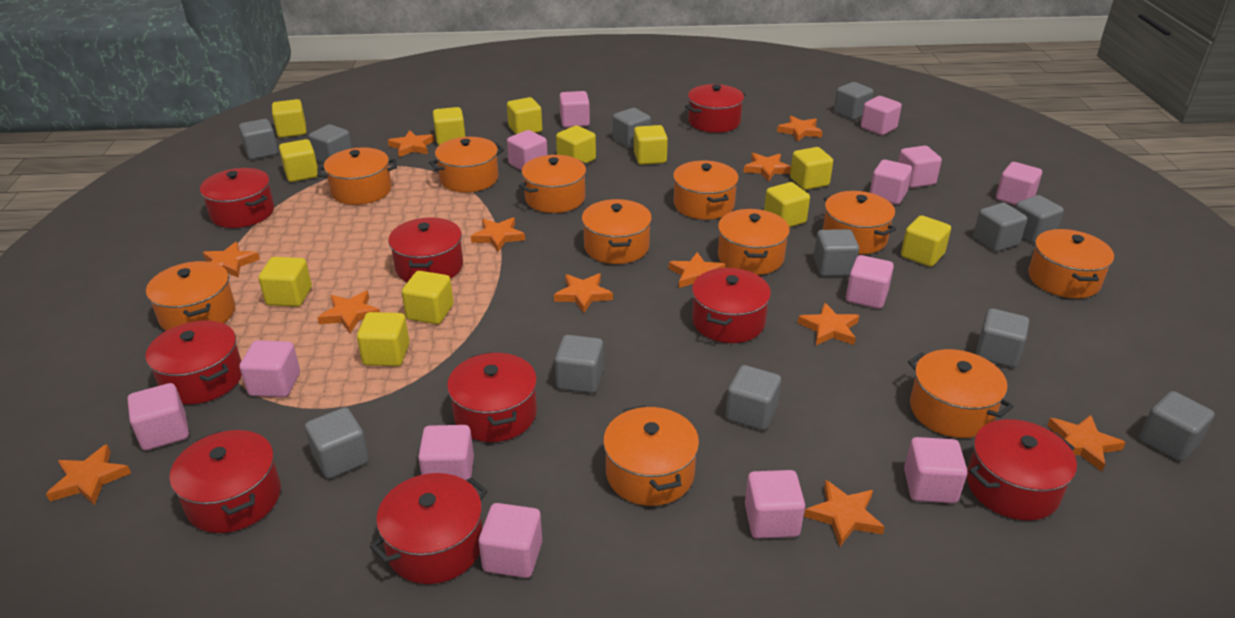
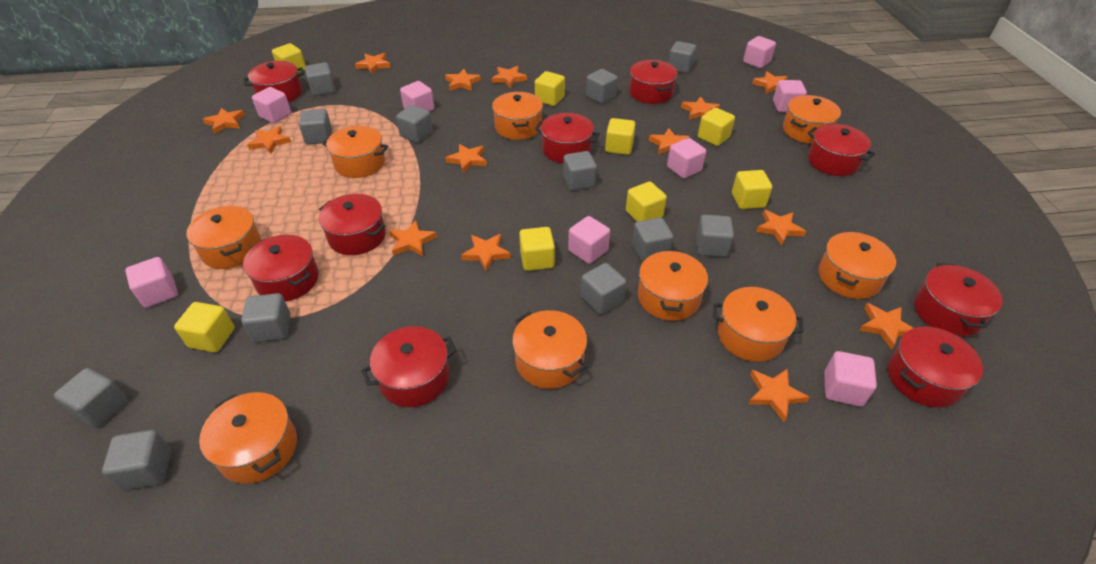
orange pot: [146,261,235,331] [317,147,397,205] [429,137,504,192] [519,155,588,213] [582,199,652,264] [603,405,699,506] [673,161,739,220] [718,209,790,275] [823,191,896,254] [908,349,1014,438] [1028,229,1114,298] = 11 -> [186,206,262,269] [199,392,297,484] [322,126,388,178] [492,92,543,140] [512,310,587,389] [638,249,708,321] [713,287,803,362] [783,95,841,144] [818,232,896,299] = 9
orange star: [46,444,131,505] [203,242,260,278] [317,291,380,333] [388,130,434,157] [471,218,525,252] [554,273,613,313] [669,252,725,288] [744,153,791,181] [777,116,823,142] [798,303,859,345] [804,480,885,546] [1047,415,1126,472] = 12 -> [203,108,245,134] [247,126,291,154] [355,53,391,74] [389,220,437,256] [445,69,481,91] [445,144,487,173] [461,234,511,271] [492,66,527,88] [649,128,690,154] [681,97,720,120] [748,368,810,422] [752,71,788,94] [756,210,806,245] [859,303,913,350] = 14
pink cube: [128,383,189,451] [239,340,300,397] [418,425,474,480] [479,503,542,578] [507,130,548,171] [559,91,590,128] [745,470,805,539] [846,255,894,309] [861,96,902,135] [870,160,912,205] [898,145,942,188] [904,437,967,503] [996,162,1042,205] = 13 -> [125,257,178,308] [252,87,291,123] [400,81,434,112] [568,216,610,264] [667,138,706,178] [743,36,776,68] [773,80,807,112] [824,351,877,406] = 8
yellow cube: [258,257,312,307] [272,99,307,138] [279,139,318,182] [357,312,409,366] [402,271,453,324] [433,107,465,145] [507,97,542,134] [556,125,596,163] [634,125,668,165] [764,182,810,227] [790,147,833,190] [901,216,951,267] = 12 -> [174,302,235,352] [272,43,306,73] [519,227,555,271] [535,71,565,106] [605,118,635,155] [626,182,667,222] [698,108,735,146] [732,170,772,209] = 8

